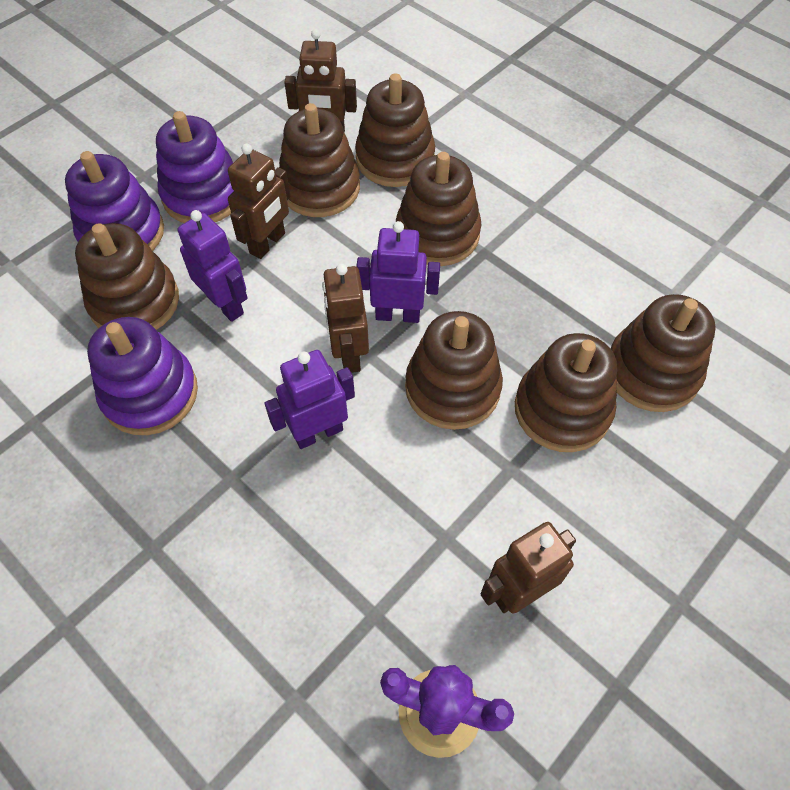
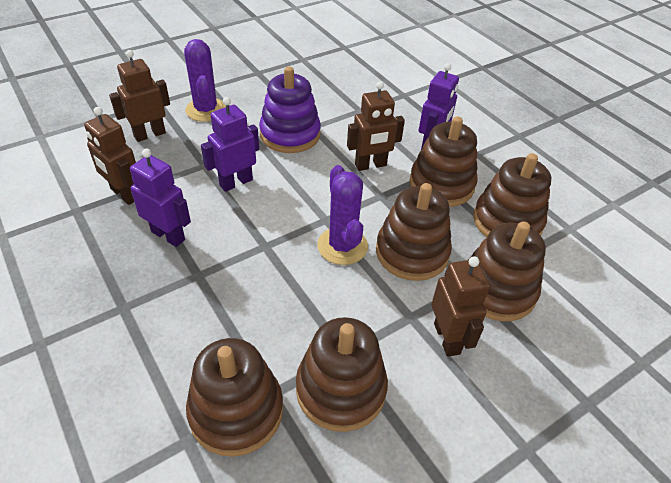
brown stacking toy: [75,223,179,330] [279,103,360,217] [355,73,435,187] [396,152,481,266] [405,311,503,430] [515,333,617,452] [610,294,716,412] = 7 -> [186,338,283,457] [296,317,388,432] [376,183,452,281] [409,116,478,207] [468,221,546,321] [473,153,551,237] = 6
purple cactus: [380,665,514,758] = 1 -> [184,39,226,122] [317,165,368,265] = 2
purple stacking toy: [65,151,164,251] [87,317,198,435] [156,111,234,223] = 3 -> [259,67,321,153] = 1

